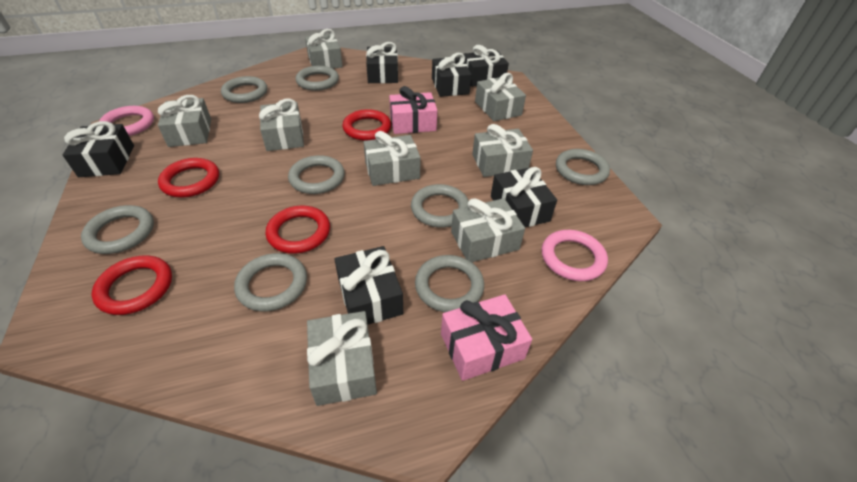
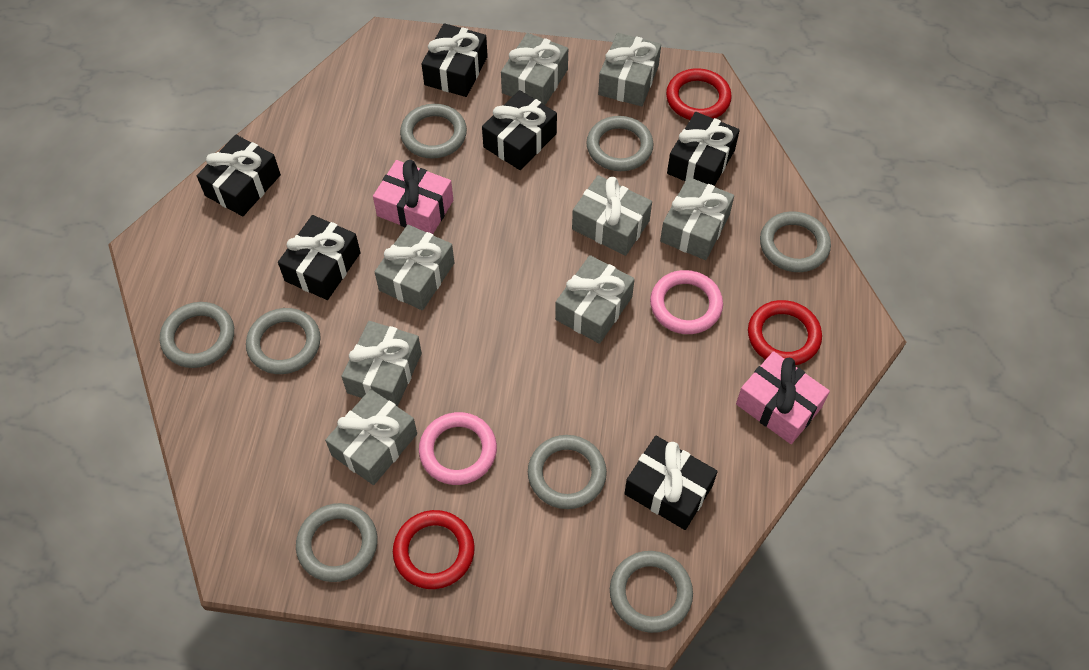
red ring: [92,255,172,315] [158,158,219,198] [266,206,330,254] [343,109,391,141] = 4 -> [393,510,475,589] [666,68,732,120] [748,300,822,365] = 3

